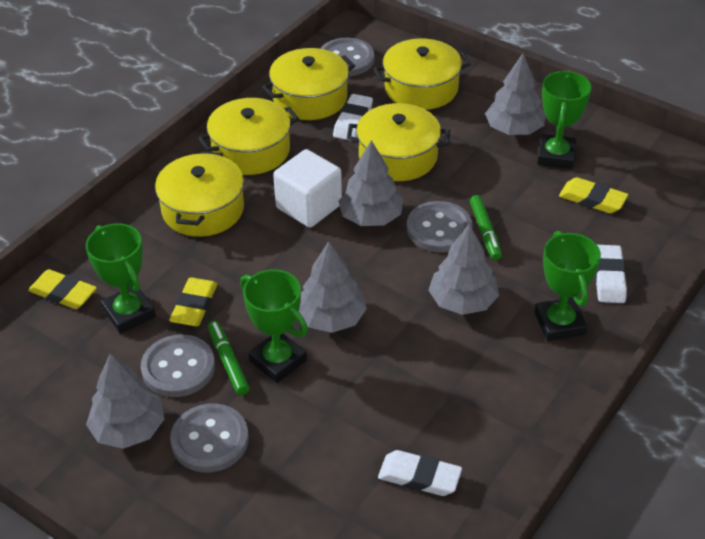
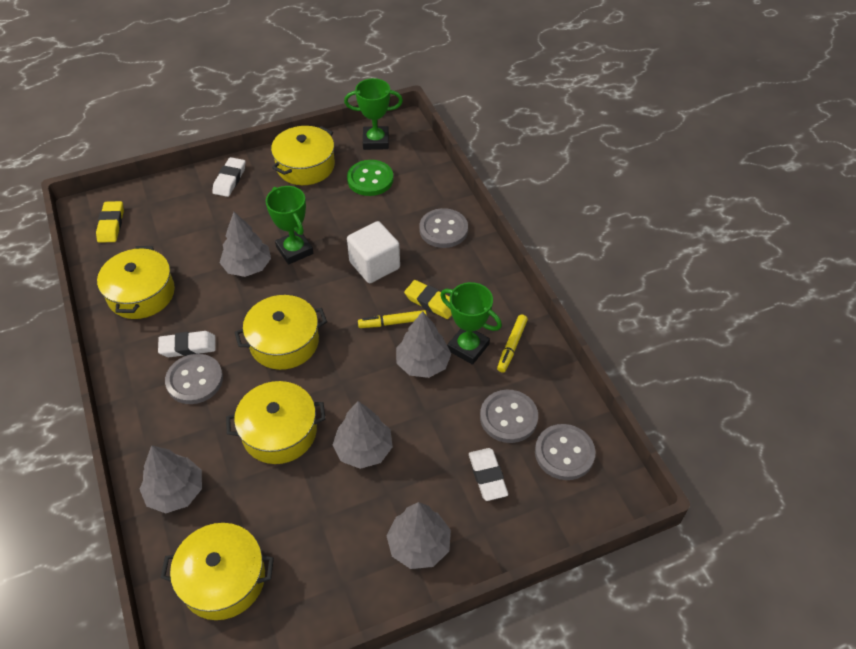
green button: none = 0 -> [347,160,394,196] = 1
green marker: [208,321,250,395] [470,195,502,260] = 2 -> none = 0
green trophy: [85,223,156,334] [240,270,308,383] [535,231,601,341] [537,71,591,169] = 4 -> [266,186,313,265] [344,78,403,150] [440,282,502,365] = 3
yellow eraser: [28,269,97,309] [169,277,218,326] [559,177,628,214] = 3 -> [96,201,124,243] [404,280,452,319] = 2
yellow marker: none = 0 -> [358,310,427,328] [497,315,528,373] = 2

